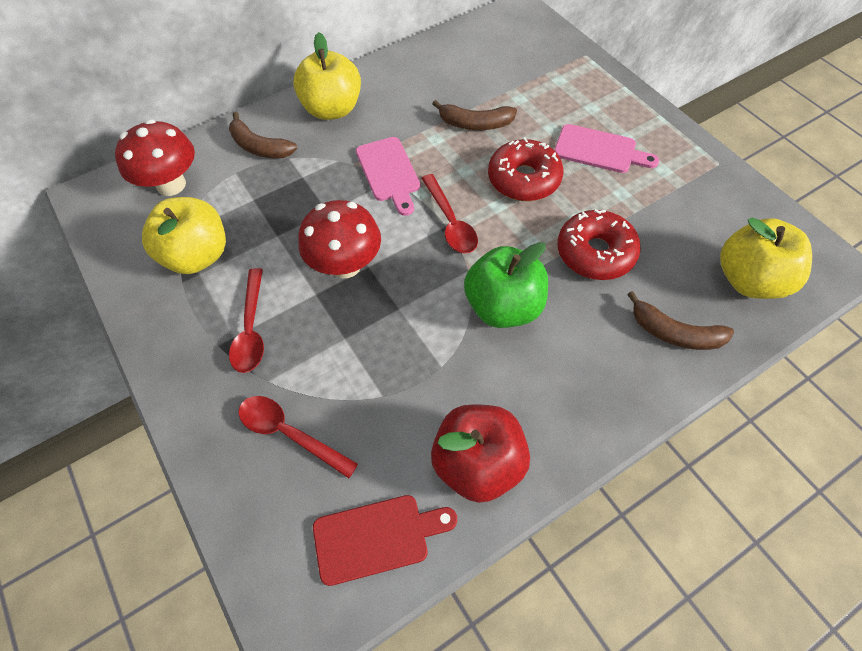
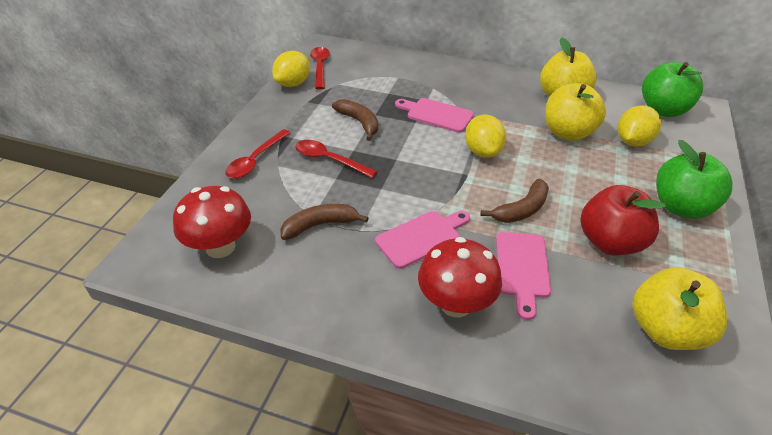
green apple: [464,242,548,328] = 1 -> [642,62,703,117] [656,140,732,219] = 2
pink cutting board: [356,137,420,216] [554,124,659,173] = 2 -> [375,211,470,269] [395,98,474,133] [496,232,551,320] = 3
red cutting board: [313,495,457,586] = 1 -> none = 0
red donut: [488,137,563,201] [557,209,641,280] = 2 -> none = 0
yellow lemon: none = 0 -> [272,51,310,87] [465,115,506,158] [618,105,661,146] = 3

